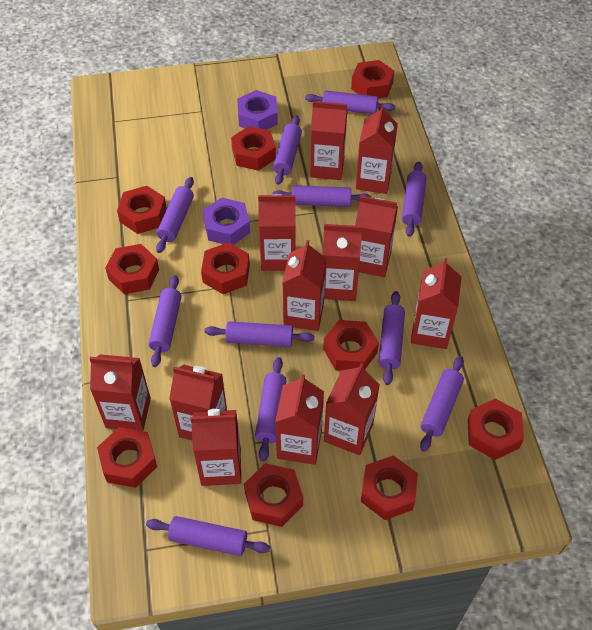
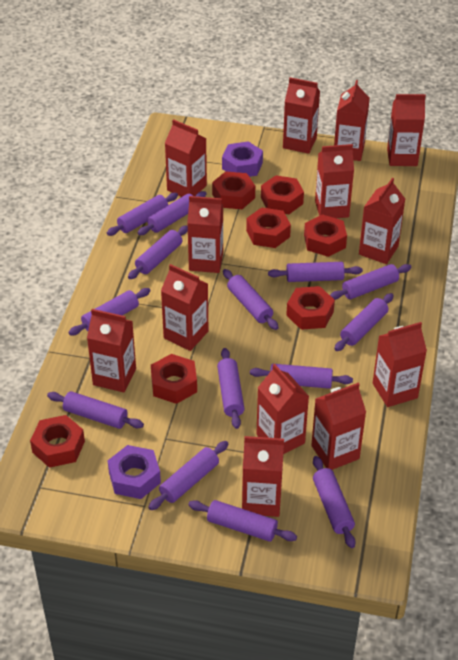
purple rolling pin: [146,516,270,556] [149,275,181,367] [156,177,194,253] [204,321,314,347] [255,357,287,462] [272,185,371,207] [273,116,302,185] [305,91,395,114] [378,291,405,385] [402,161,426,237] [420,356,464,452] = 11 -> [47,391,144,429] [68,288,151,336] [107,193,178,236] [128,225,188,279] [138,191,207,235] [148,441,228,510] [188,500,297,542] [217,348,244,429] [223,269,279,330] [250,364,353,389] [268,262,363,282] [313,456,356,548] [330,264,412,300] [334,293,394,351] = 14
red carton: [90,354,151,431] [169,364,227,440] [191,409,241,486] [258,195,296,271] [275,374,324,465] [282,240,326,331] [310,101,347,180] [322,224,362,301] [324,363,380,455] [355,196,398,277] [356,105,398,194] [411,258,462,349] = 12 -> [87,309,136,392] [161,264,208,351] [165,119,207,197] [187,196,223,273] [242,436,284,517] [256,364,309,454] [283,77,320,154] [311,383,366,470] [315,144,354,218] [334,80,370,161] [359,178,405,264] [373,322,427,407] [387,94,426,166] = 13
red nut: [97,427,157,488] [105,244,159,294] [117,186,167,234] [201,242,250,294] [231,126,276,171] [244,463,303,527] [323,320,379,371] [351,60,394,98] [361,455,418,520] [468,398,524,460] = 10 -> [30,415,85,468] [151,354,197,404] [212,171,255,209] [246,207,291,248] [261,175,304,214] [286,286,335,330] [304,214,347,257] = 7

